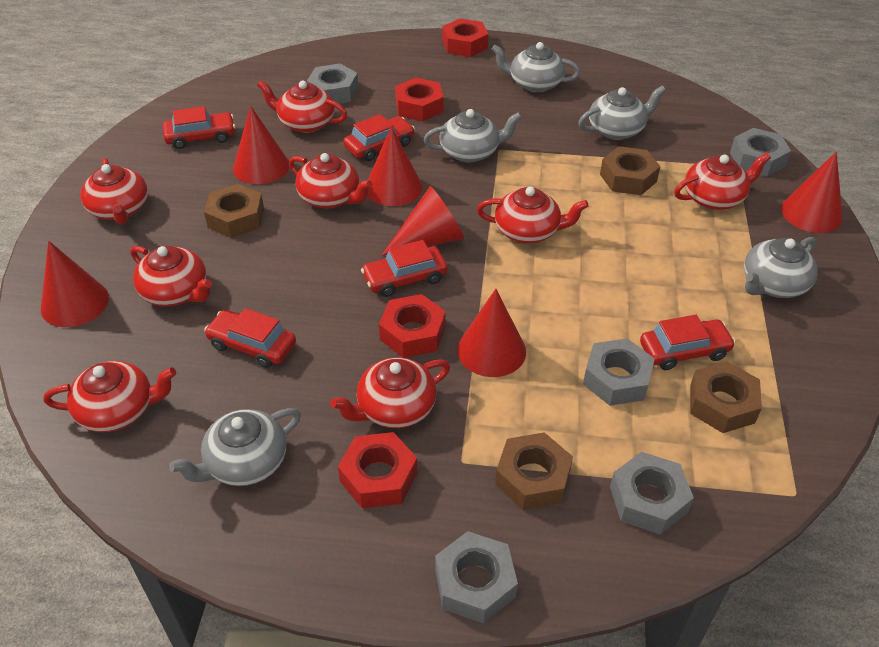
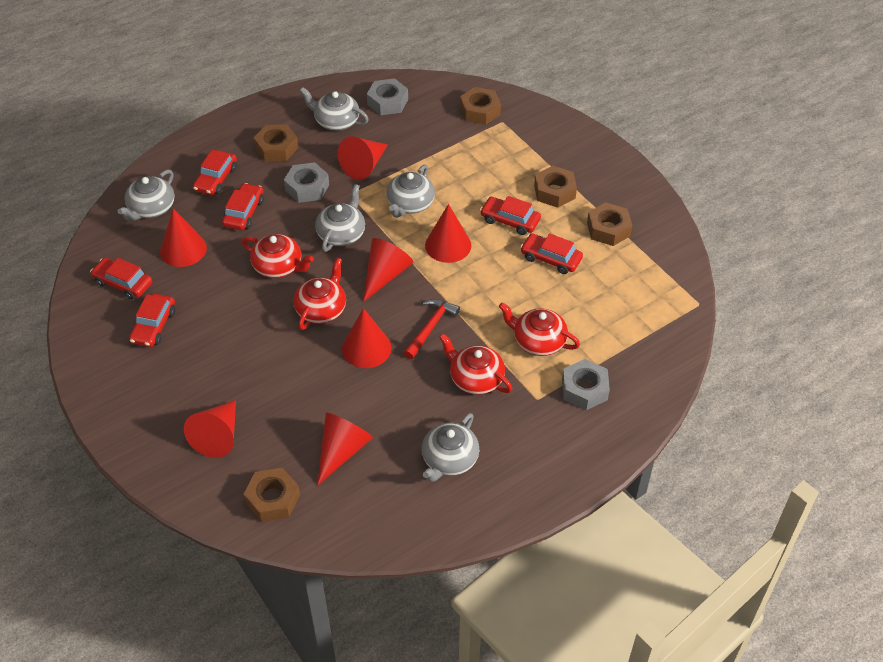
brown nut: [204,184,264,238] [495,432,573,510] [600,146,660,195] [690,361,762,433] = 4 -> [244,468,300,522] [254,124,298,161] [460,87,501,125] [534,166,577,208] [587,202,632,246] = 5
grey nut: [307,63,358,104] [435,531,518,623] [583,338,655,406] [610,452,694,535] [730,128,791,176] = 5 -> [284,162,329,203] [367,78,408,115] [562,359,610,410] = 3
red car: [163,106,235,149] [204,308,296,368] [343,114,415,161] [361,240,448,297] [640,315,736,370] = 5 -> [90,258,152,299] [129,293,176,347] [193,150,237,195] [222,183,264,230] [480,196,541,235] [520,233,583,274] = 6
red cone: [41,241,109,327] [233,106,289,184] [367,126,423,206] [381,186,464,256] [457,289,526,377] [781,152,843,233] = 6 -> [160,208,207,267] [184,400,236,458] [317,413,373,486] [338,137,388,180] [342,308,392,368] [363,238,413,302] [425,204,471,263] = 7
red hammer: none = 0 -> [404,299,460,359] = 1
red nut: [338,432,417,508] [379,294,446,358] [395,77,444,122] [442,18,488,57] = 4 -> none = 0
red teapot: [44,361,176,432] [80,158,148,224] [130,246,212,307] [257,80,347,133] [289,153,372,208] [331,357,450,428] [477,187,589,243] [674,152,771,210] = 8 -> [242,234,314,278] [294,258,346,330] [439,333,512,395] [499,302,580,356] = 4

